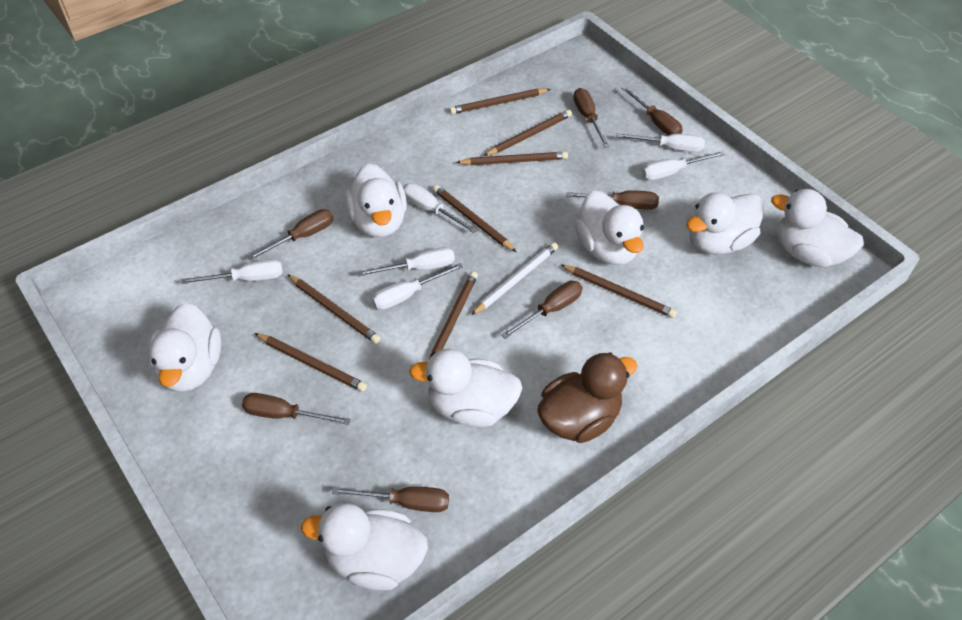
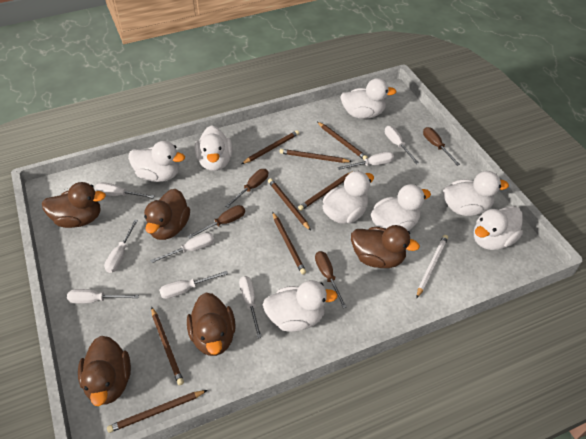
brown duck: [537,352,638,443] = 1 -> [42,182,106,228] [78,336,131,406] [144,189,190,240] [187,293,236,356] [351,225,420,268] = 5
brown screwdriver: [242,393,350,425] [248,209,333,261] [332,487,449,512] [501,281,582,339] [566,191,659,210] [573,88,610,148] [622,86,682,135] = 7 -> [188,205,245,239] [225,169,268,207] [315,251,347,308] [423,127,460,166] = 4
white duck: [148,303,221,392] [301,503,428,591] [345,163,407,237] [409,349,522,427] [575,191,644,265] [686,192,764,255] [771,189,864,267] = 7 -> [128,141,185,182] [195,125,232,171] [263,280,338,332] [322,171,374,224] [340,78,397,119] [371,184,431,231] [443,171,509,216] [474,206,523,250] = 8
white screwdriver: [182,259,283,284] [358,247,455,276] [372,263,463,310] [403,183,477,233] [617,133,705,152] [642,151,725,180] = 6 -> [67,289,139,304] [95,182,154,198] [104,220,138,273] [150,233,214,263] [159,271,228,299] [239,276,262,338] [338,152,394,170] [385,126,419,164] = 8

